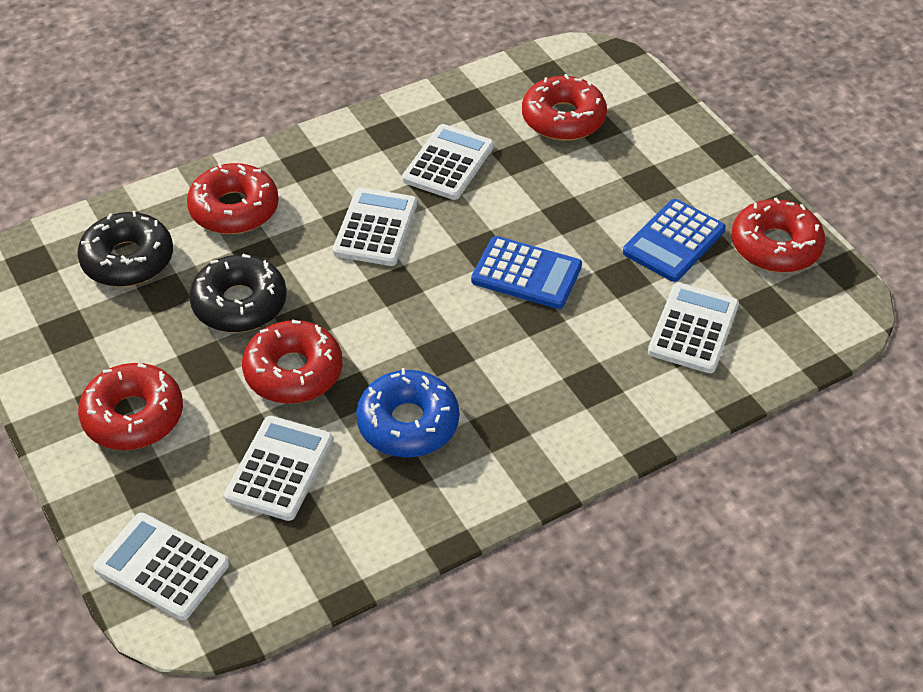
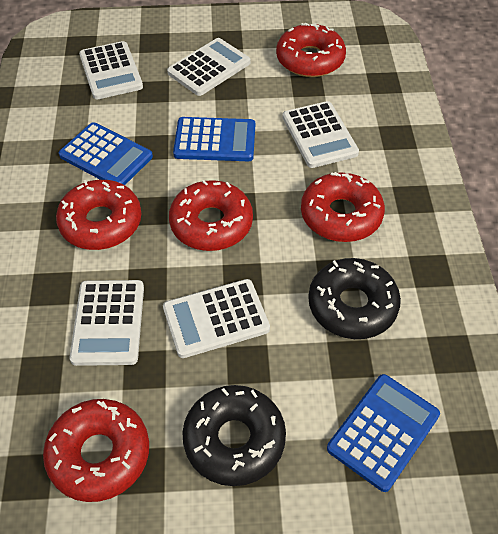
blue calculator: [471,236,582,309] [623,199,726,282] = 2 -> [59,122,153,185] [173,117,255,161] [327,374,440,492] = 3
blue donut: [356,368,459,458] = 1 -> none = 0

